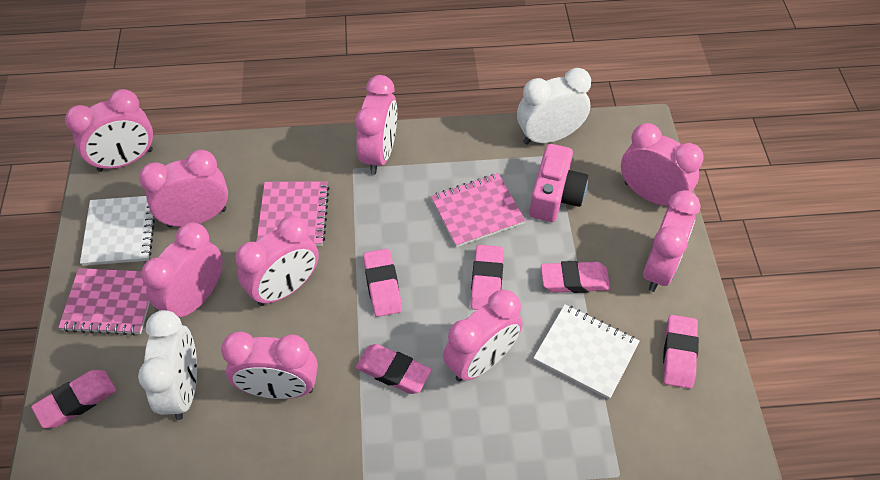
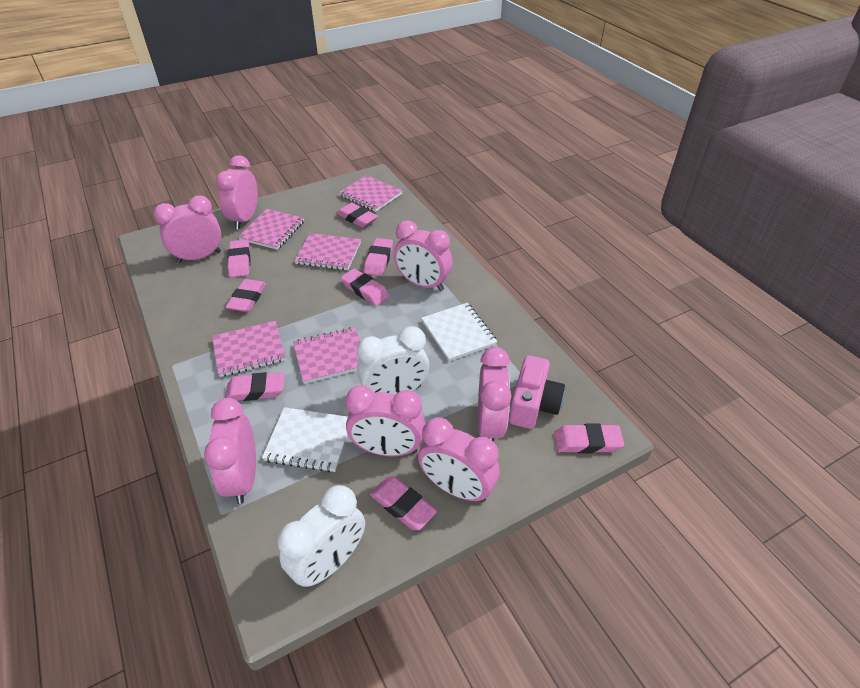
pink clock: [65,89,153,172] [139,150,228,228] [142,223,223,318] [221,332,318,399] [235,216,319,306] [355,75,397,175] [443,289,523,382] [621,123,704,206] [643,190,701,292] = 9 -> [154,195,221,263] [204,398,256,504] [216,155,258,230] [345,386,425,457] [394,221,453,291] [418,417,500,503] [478,347,512,442] = 7
pink eraser: [31,370,116,428] [356,344,432,394] [363,249,402,317] [470,245,504,310] [541,261,610,293] [663,315,699,389] = 6 -> [225,279,266,312] [225,372,285,401] [227,239,251,277] [336,203,378,228] [341,269,390,306] [364,238,393,276] [370,476,437,530] [554,423,624,453] = 8
pink notebook: [58,268,150,336] [256,181,329,246] [431,173,526,247] = 3 -> [212,321,286,377] [238,209,304,250] [293,327,360,384] [294,233,361,270] [339,175,403,212] = 5

